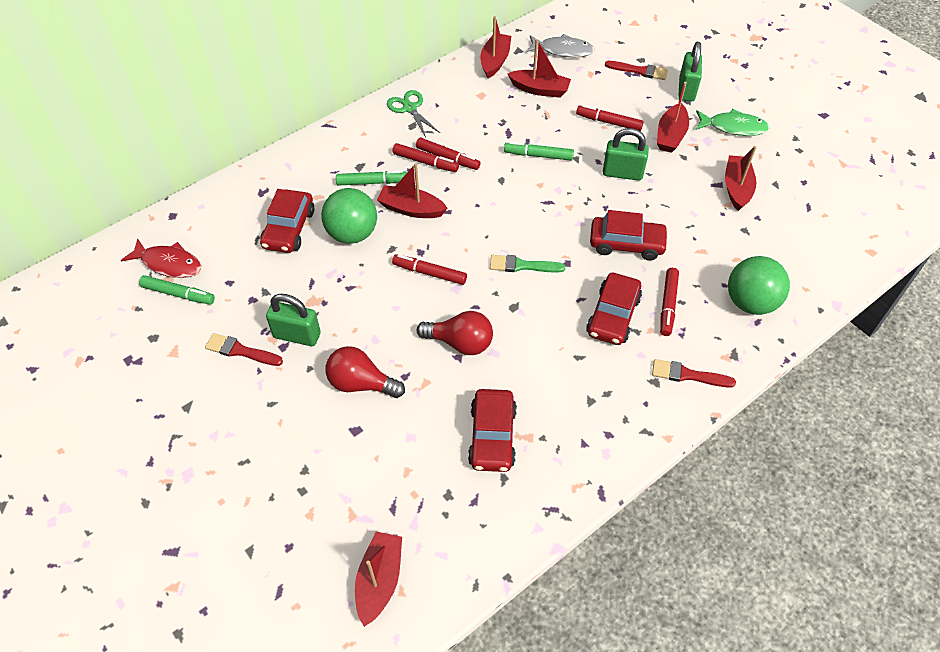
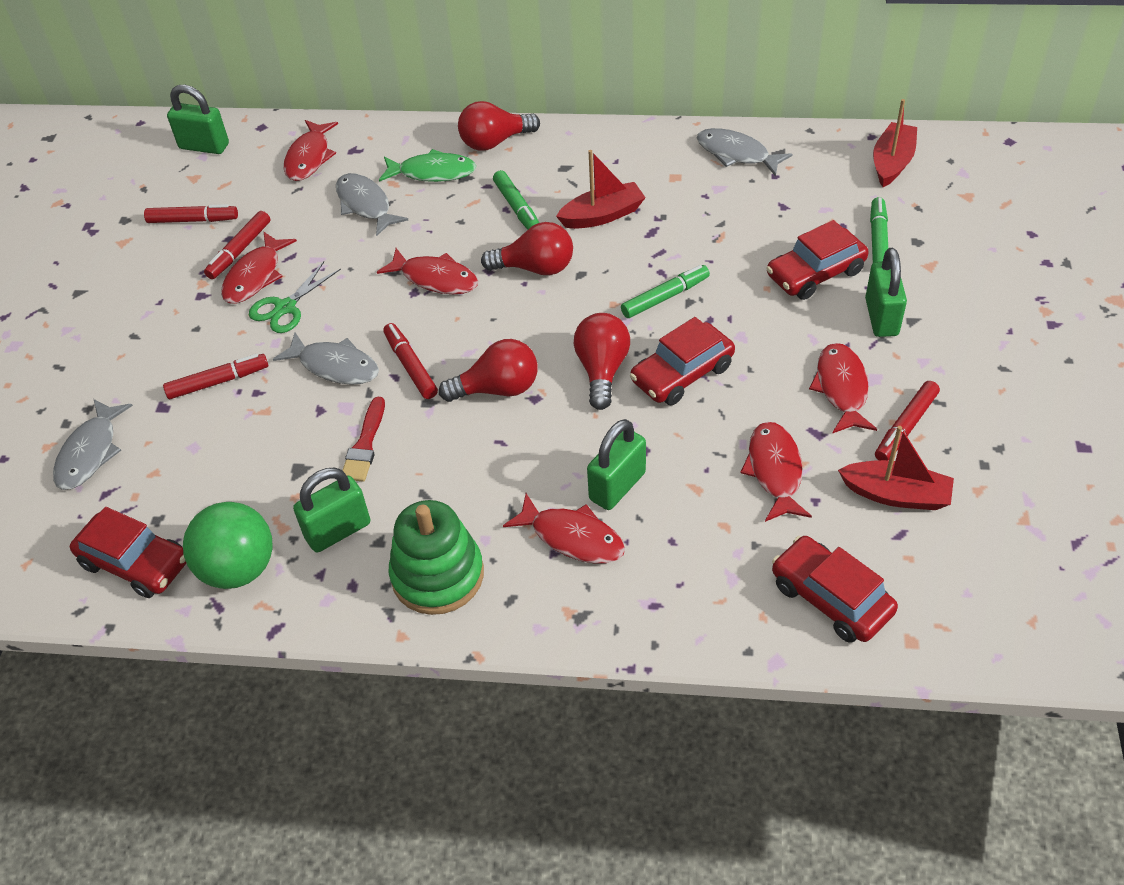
green ball: [321,188,377,244] [728,256,790,315] = 2 -> [183,502,273,589] = 1
green brush: [490,255,565,272] = 1 -> none = 0
green padlock: [266,294,321,346] [603,128,649,181] [679,42,702,102] = 3 -> [167,85,229,154] [293,468,370,553] [587,419,646,510] [865,248,907,337] = 4
green stacking toy: none = 0 -> [389,500,484,615] = 1
grey fish: [526,34,594,57] = 1 -> [53,399,133,490] [273,333,379,385] [336,173,408,236] [697,128,792,177] = 4
red boat: [355,532,402,627] [377,163,448,218] [481,16,511,78] [507,39,571,98] [657,82,689,153] [725,146,757,211] = 6 -> [556,150,646,229] [838,426,954,510] [873,99,917,187] = 3
red brush: [205,333,283,366] [605,61,668,80] [652,359,736,388] = 3 -> [343,397,385,482] = 1
red fish: [121,238,201,278] = 1 -> [221,232,297,303] [284,120,338,181] [377,248,478,294] [503,493,625,564] [740,422,812,522] [809,343,877,434] = 6
red light bulb: [326,346,405,398] [417,311,493,355] = 2 -> [439,339,538,402] [458,101,540,151] [481,222,573,275] [573,313,630,410] = 4

